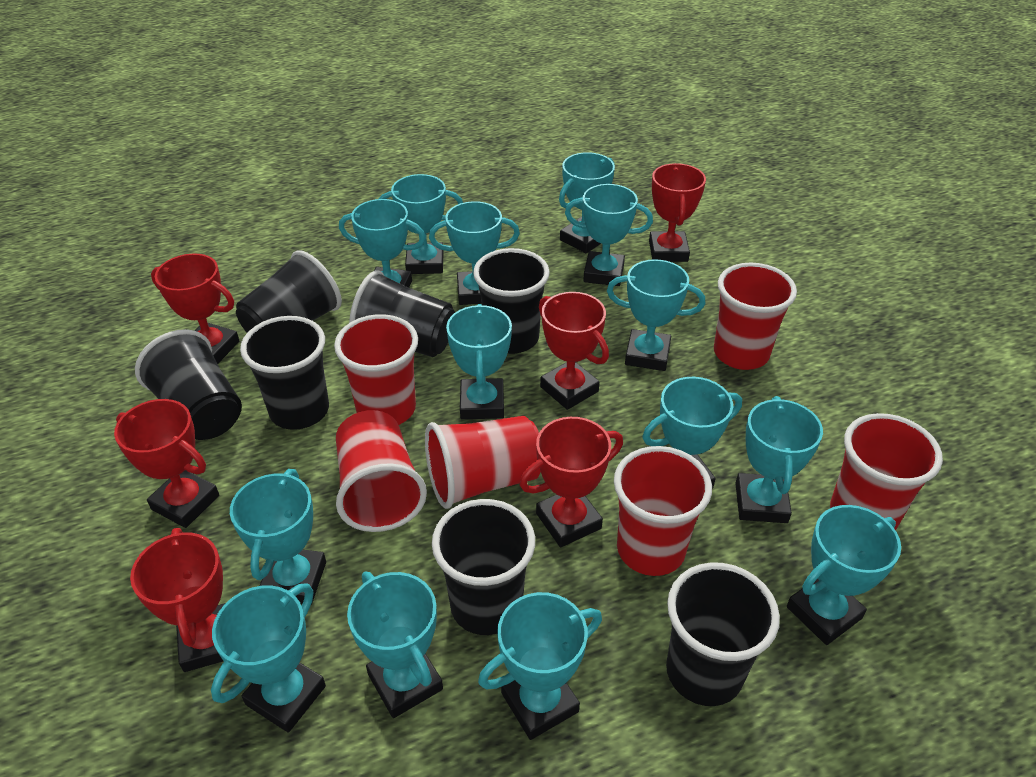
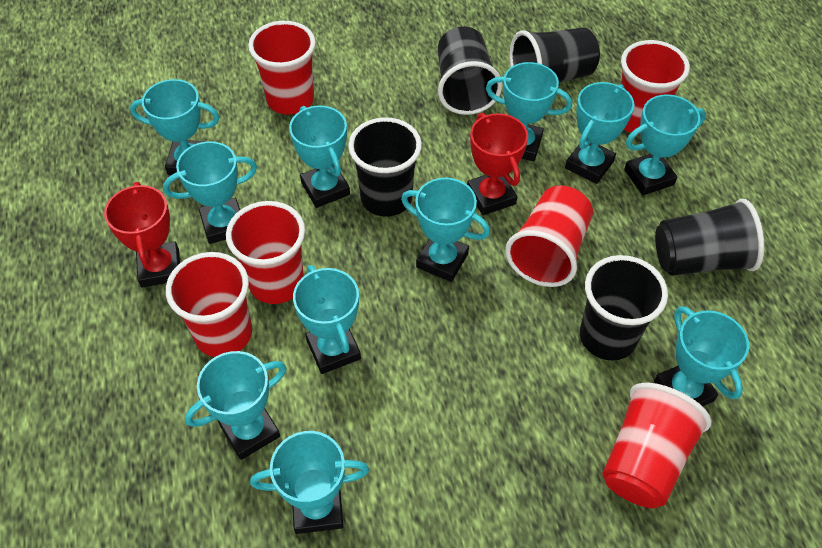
black cup: [135,329,242,440] [236,250,342,333] [240,316,329,430] [349,270,455,357] [432,499,535,635] [473,248,550,354] [666,562,780,706] = 7 -> [348,117,422,217] [438,26,502,115] [510,27,600,83] [580,255,668,360] [655,199,764,276] = 5
red trophy: [114,399,219,528] [130,528,225,672] [151,254,239,364] [520,417,623,547] [539,292,609,410] [649,163,706,262] = 6 -> [104,182,180,288] [467,113,528,215] = 2
turquoise trophy: [211,583,326,732] [230,469,326,605] [339,199,426,288] [347,572,443,718] [379,174,463,274] [429,201,520,305] [446,304,512,419] [478,592,602,740] [559,152,615,253] [565,184,653,286] [607,259,705,371] [642,377,742,489] [735,396,823,523] [787,505,901,645] = 14 -> [130,79,220,175] [163,141,257,244] [185,351,287,460] [250,431,369,534] [289,106,350,208] [293,265,361,374] [401,178,490,282] [486,62,572,161] [565,82,634,184] [624,94,706,195] [654,306,749,406] = 11

